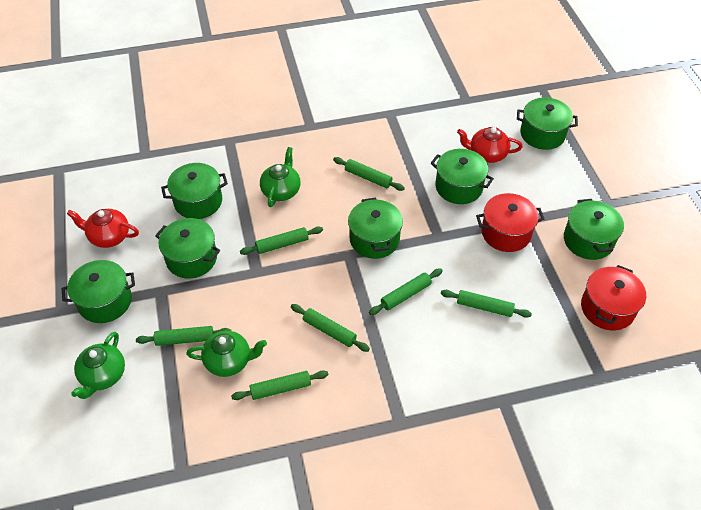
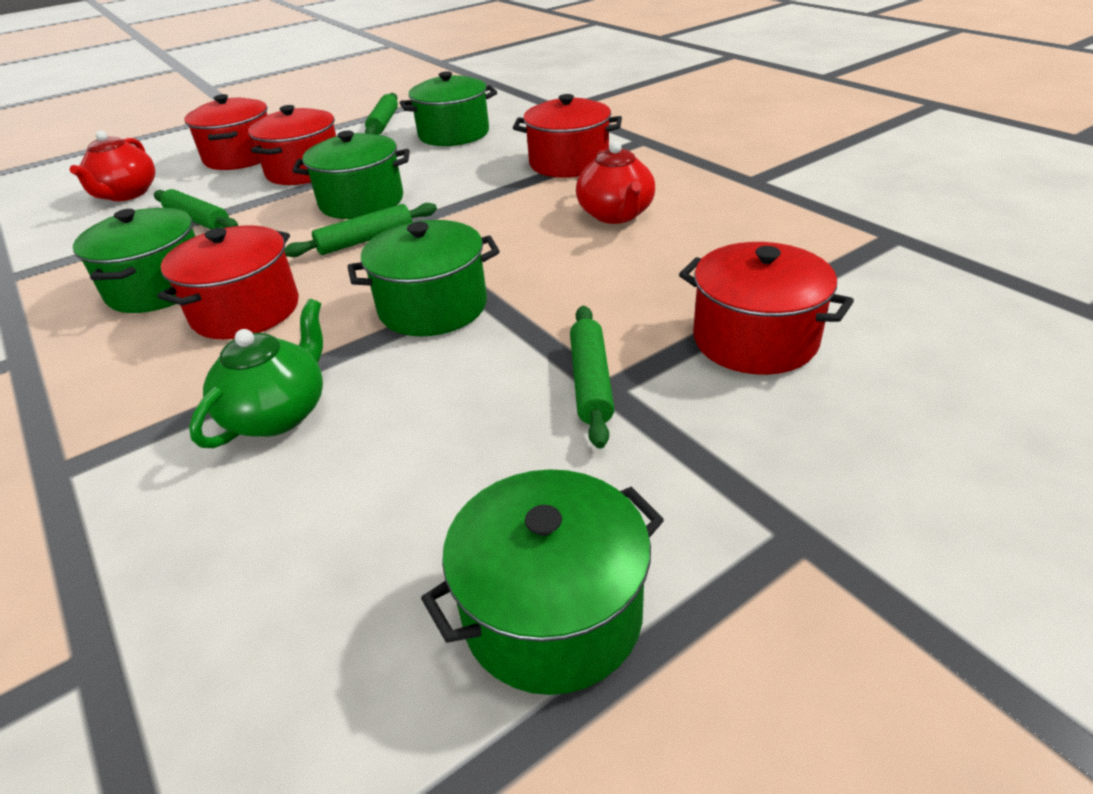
green pot: [62,260,135,323] [155,218,220,278] [161,163,228,219] [348,198,403,259] [431,149,494,204] [517,97,578,150] [564,199,624,260] = 7 -> [73,208,196,313] [292,131,410,219] [347,220,500,337] [400,71,497,146] [421,469,664,695] = 5
green rolling pin: [136,326,231,346] [231,370,328,400] [240,227,323,255] [291,304,370,352] [333,157,405,191] [369,268,443,315] [441,290,532,318] = 7 -> [154,189,238,229] [284,203,437,257] [365,93,398,135] [570,306,614,449] = 4
green teapot: [71,332,125,399] [186,331,267,377] [260,147,301,207] = 3 -> [189,299,323,448] = 1
red pot: [476,193,544,252] [581,265,646,330] = 2 -> [158,225,299,340] [184,94,267,170] [248,105,336,185] [513,94,622,178] [679,242,854,375] = 5

